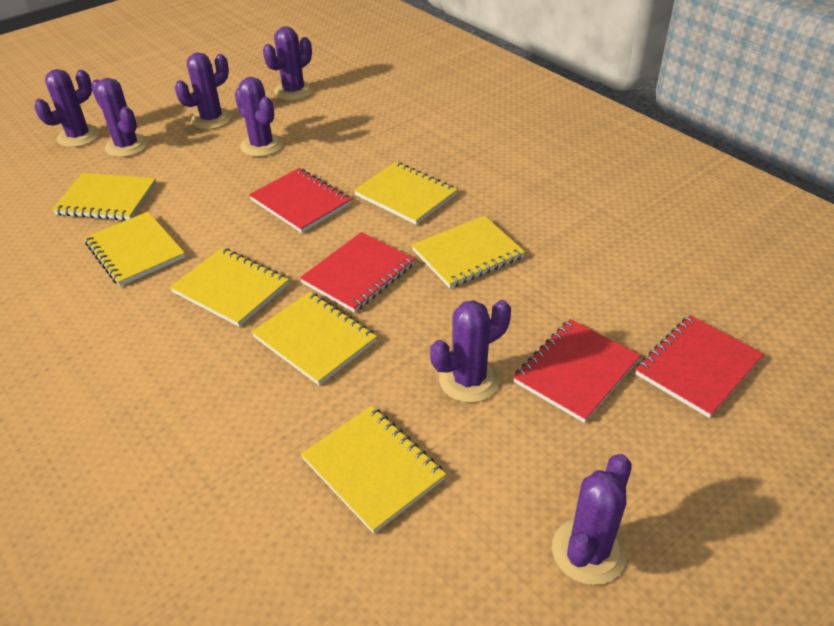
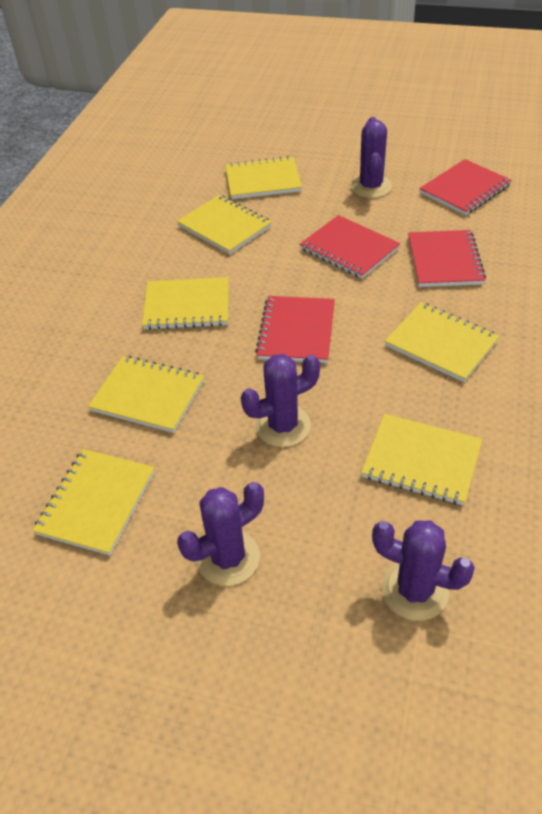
purple cactus: [34,69,100,147] [91,78,148,157] [175,52,232,129] [235,77,283,157] [263,26,313,101] [430,300,511,403] [552,454,632,585] = 7 -> [177,482,264,586] [241,354,320,447] [351,117,392,198] [372,520,475,621] = 4

